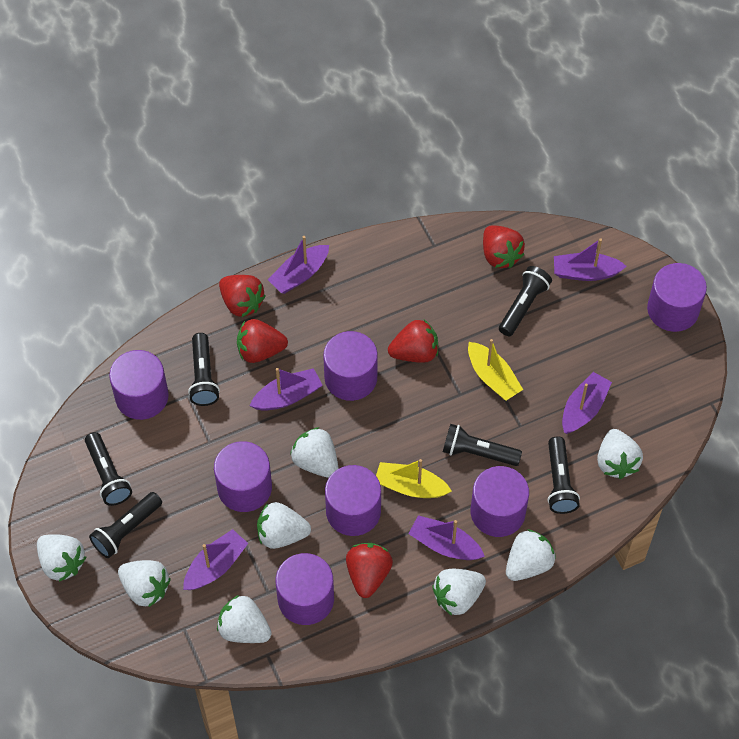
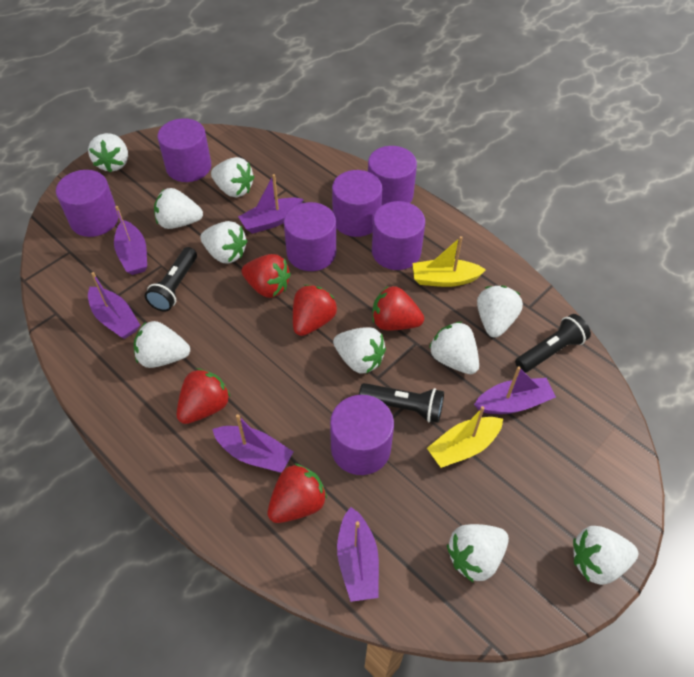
black flashlight: [85,432,132,506] [89,492,162,558] [188,333,220,406] [443,424,522,466] [499,266,552,336] [547,436,580,514] = 6 -> [145,247,197,312] [359,383,444,423] [515,314,591,373] = 3
white strawberry: [37,534,86,582] [118,560,171,608] [217,595,272,643] [257,502,311,549] [290,427,339,478] [432,569,486,616] [506,529,556,581] [597,429,643,479] = 8 -> [88,133,128,173] [134,321,190,368] [154,188,203,229] [200,221,248,264] [211,157,254,197] [333,327,386,374] [429,322,479,374] [447,524,509,582] [477,286,523,338] [573,526,638,585] = 10

